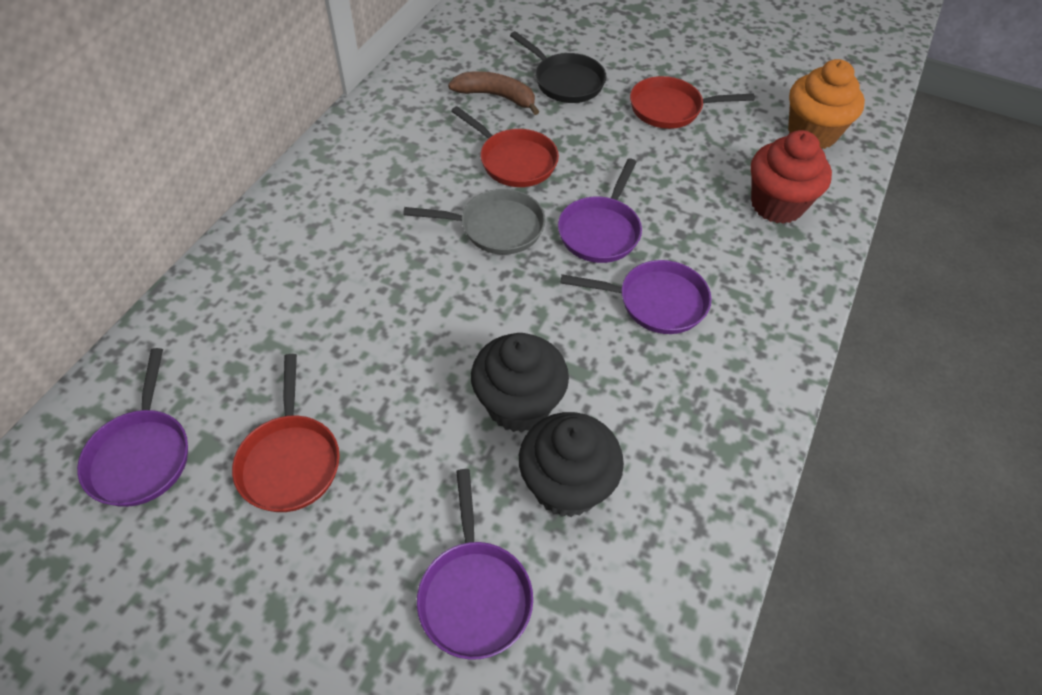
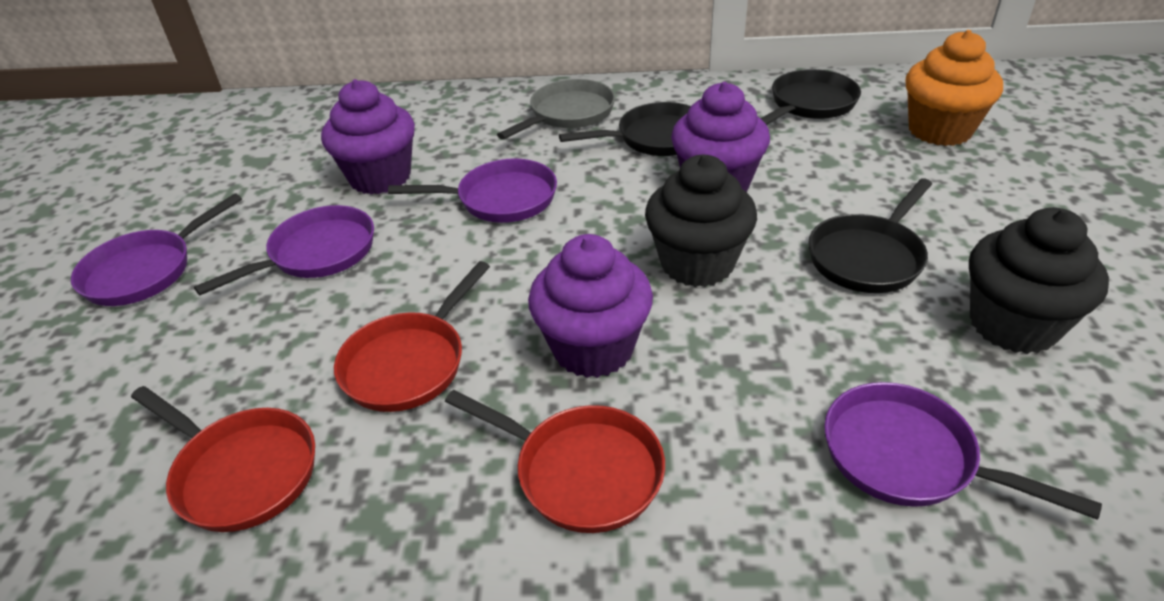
black pan: [510,31,606,103] = 1 -> [559,102,691,156] [760,69,861,125] [808,178,932,293] = 3
brown banana: [448,71,539,115] = 1 -> none = 0
purple cupcake: none = 0 -> [321,79,415,194] [528,234,653,378] [671,82,770,192] = 3
red cupcake: [751,130,832,224] = 1 -> none = 0

